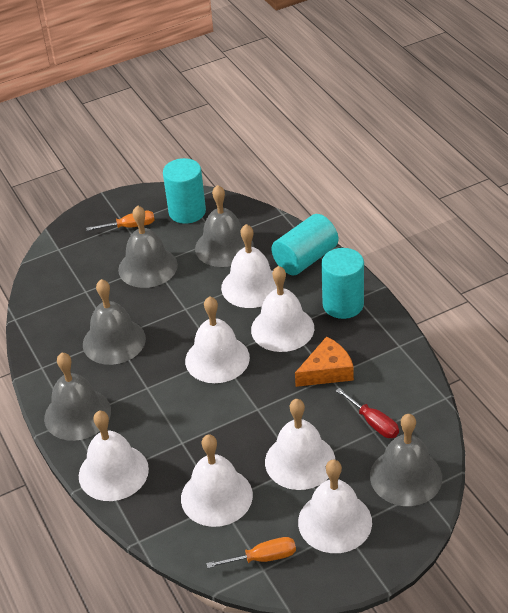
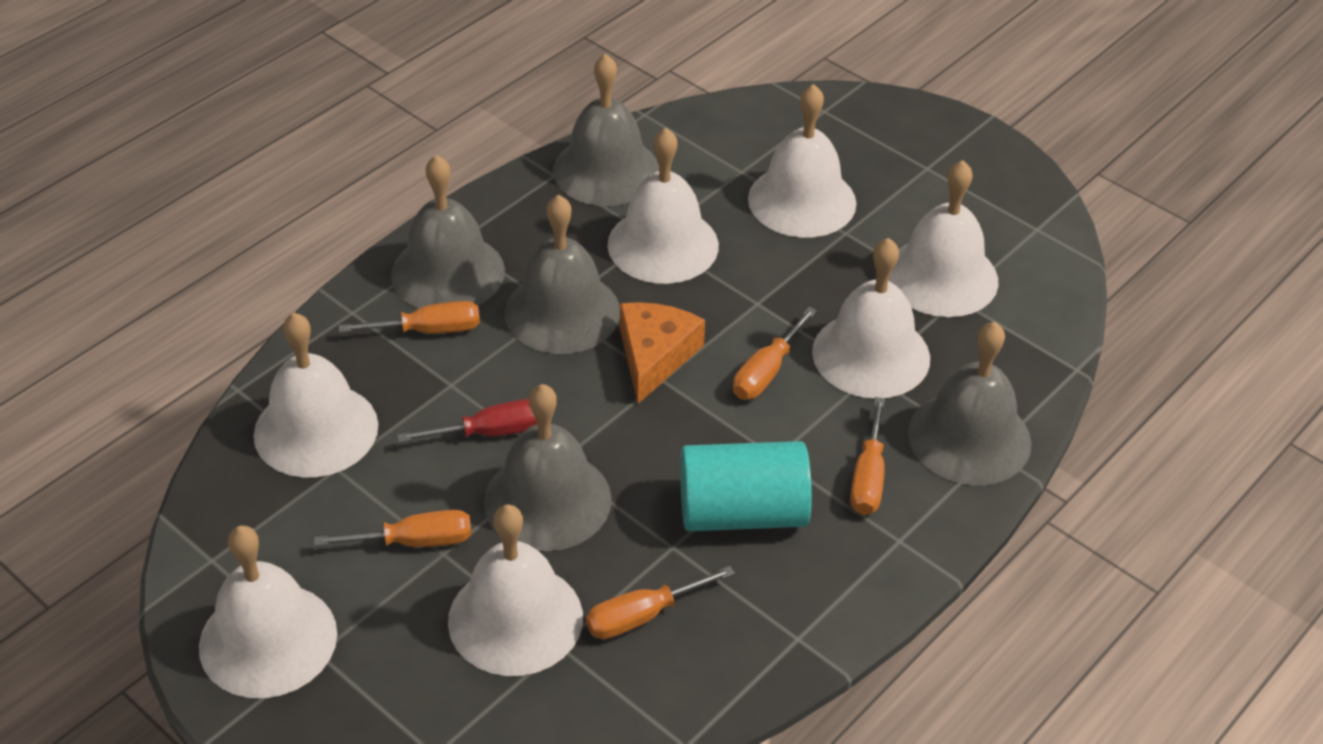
orange screwdriver: [86,211,155,231] [206,537,296,568] = 2 -> [314,510,471,547] [339,301,480,334] [586,566,735,639] [733,307,817,399] [850,397,885,515] = 5
turquoise cylinder: [163,158,206,224] [271,214,338,276] [321,248,364,319] = 3 -> [680,441,812,531] = 1

